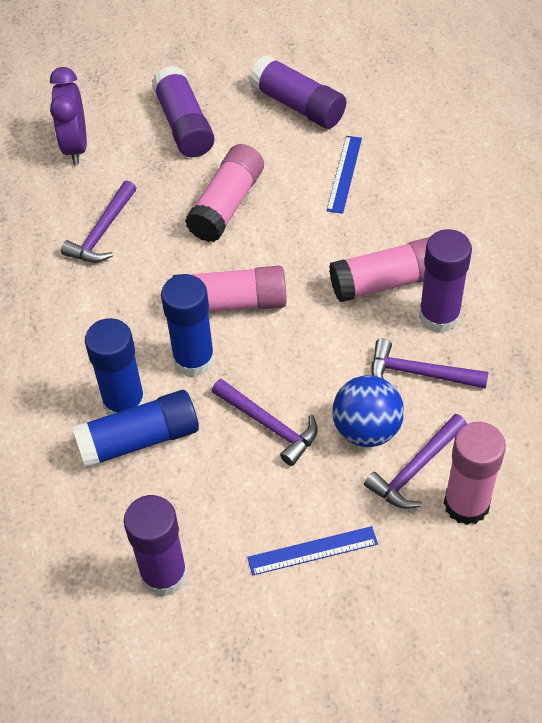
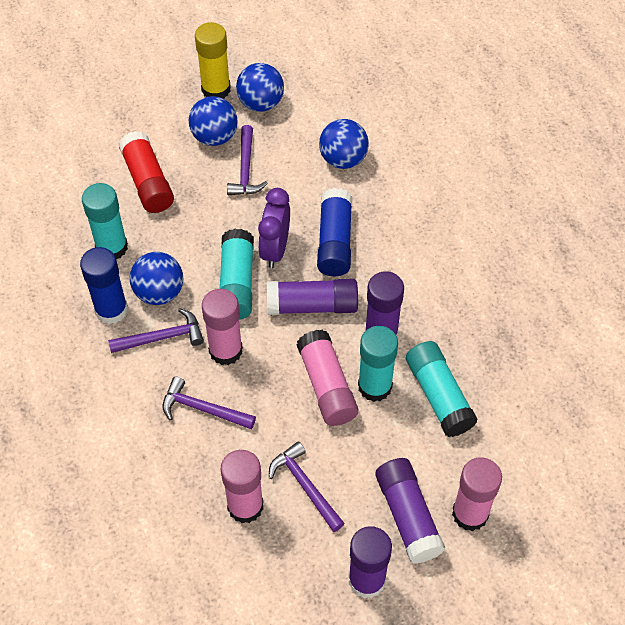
blue ball: [332,375,404,447] = 1 -> [130,252,183,305] [189,96,238,146] [236,63,284,112] [319,119,369,169] = 4
blue glue stick: [72,390,199,469] [85,318,145,415] [161,274,215,377] = 3 -> [80,247,128,324] [317,188,352,276] = 2
blue ruler: [247,526,378,576] [326,136,362,214] = 2 -> none = 0
red glue stick: none = 0 -> [119,131,174,213] = 1
turquoise glue stick: none = 0 -> [82,183,128,259] [220,229,254,320] [358,326,398,402] [406,341,478,437] = 4
yellow glue stick: none = 0 -> [195,22,231,99] = 1

